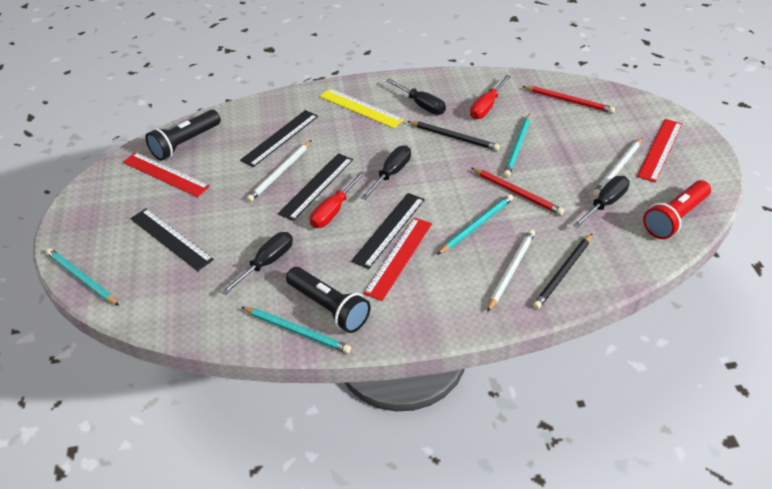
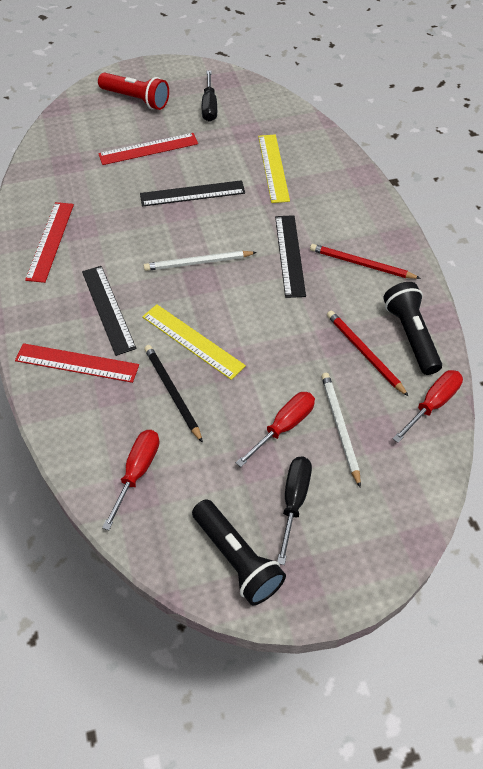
black pencil: [407,121,500,151] [533,234,592,309] = 2 -> [144,345,203,443] = 1
black ruler: [130,208,214,271] [240,110,318,167] [278,153,353,221] [351,193,425,269] = 4 -> [82,266,136,356] [140,180,245,207] [275,215,306,298] = 3
black screwdriver: [221,232,293,295] [361,145,411,200] [386,79,446,115] [573,176,630,228] = 4 -> [202,71,217,122] [277,457,312,565] = 2
red screwdriver: [310,171,366,228] [470,75,511,119] = 2 -> [102,430,159,530] [236,392,315,467] [393,370,463,443] = 3
turquoise pencil: [46,248,119,306] [241,307,351,353] [437,194,513,255] [503,114,530,177] = 4 -> none = 0
white pencil: [246,140,312,202] [487,229,535,312] [593,138,642,196] = 3 -> [144,251,257,271] [321,373,361,488] = 2
yellow ruler: [320,88,404,128] = 1 -> [142,304,246,380] [258,134,290,203] = 2

